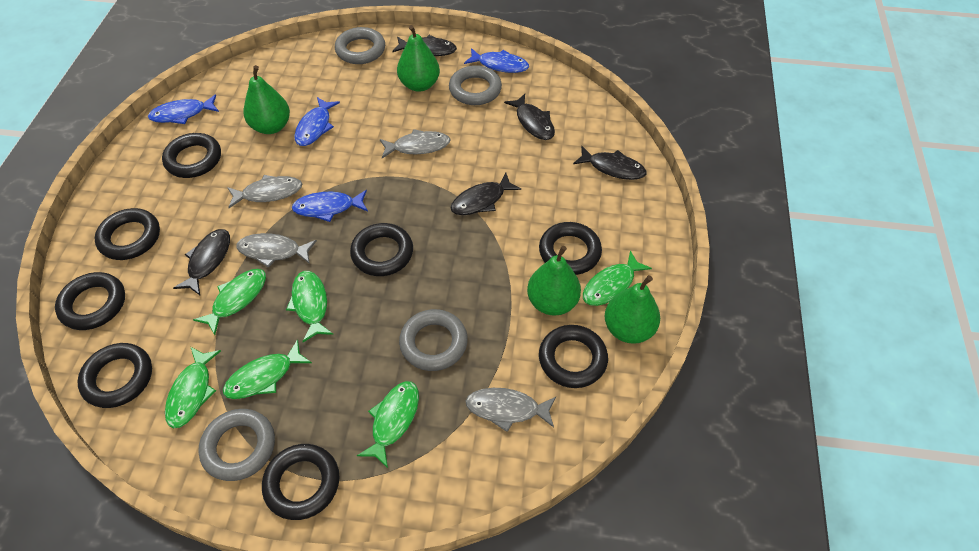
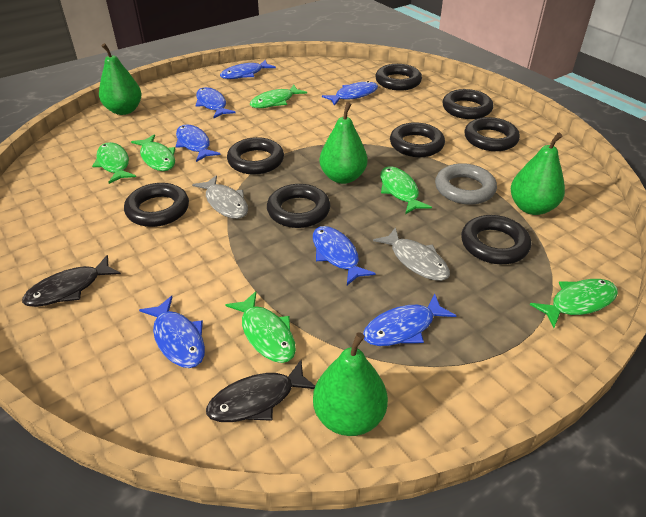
black fish: [173,229,230,295] [392,35,457,56] [451,173,521,215] [504,94,555,140] [573,146,647,180] = 5 -> [22,255,121,307] [206,360,315,422] = 2
blue fish: [148,94,219,124] [292,190,368,222] [294,97,340,146] [464,48,529,73] = 4 -> [139,296,205,368] [176,124,221,162] [195,87,236,118] [220,60,276,79] [313,226,376,285] [322,81,378,106] [363,293,457,346] = 7
grey fish: [227,175,302,208] [236,233,317,268] [380,129,451,158] [466,388,556,432] = 4 -> [192,175,248,219] [373,227,450,281] = 2
grey ring: [198,409,275,481] [335,27,385,64] [399,309,468,371] [449,65,502,105] = 4 -> [435,163,497,205] = 1

